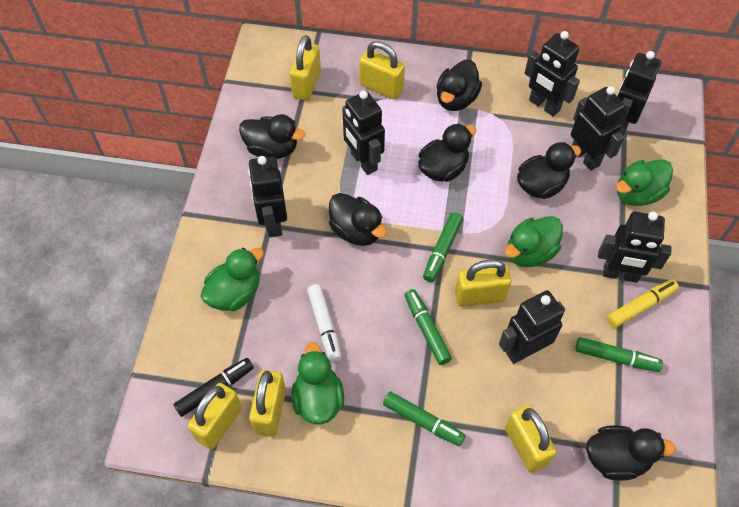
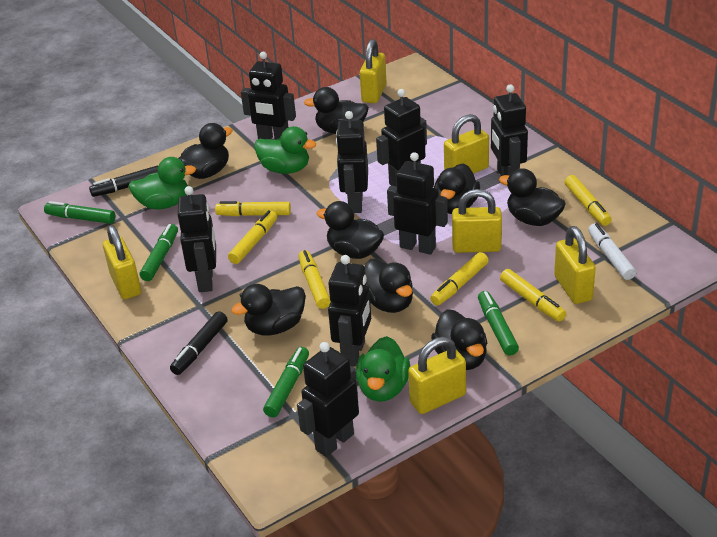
black duck: [239,114,305,159] [329,193,387,246] [418,123,476,182] [437,60,482,111] [517,142,581,199] [586,425,676,481] = 6 -> [178,123,233,179] [231,284,306,336] [304,87,369,134] [316,201,384,259] [365,259,413,313] [431,309,487,370] [434,163,480,214] [499,168,566,226] = 8
black marker: [173,358,254,417] = 1 -> [89,166,158,197] [170,311,228,375] = 2
black robot: [248,156,287,237] [342,91,385,175] [499,290,565,364] [525,31,580,117] [571,86,625,171] [598,211,672,283] [617,51,661,136] = 7 -> [178,186,216,292] [241,52,296,140] [297,342,359,457] [328,255,371,367] [336,111,368,213] [376,89,427,187] [387,152,448,255] [491,84,528,187] = 8
green duck: [201,248,264,311] [292,342,344,425] [504,216,563,267] [616,160,673,206] = 4 -> [128,157,196,209] [254,126,316,174] [356,336,410,402] = 3
yellow marker: [607,279,679,328] = 1 -> [215,201,291,216] [228,210,277,264] [298,250,331,309] [430,252,489,306] [500,269,566,322] [565,175,612,226] = 6

